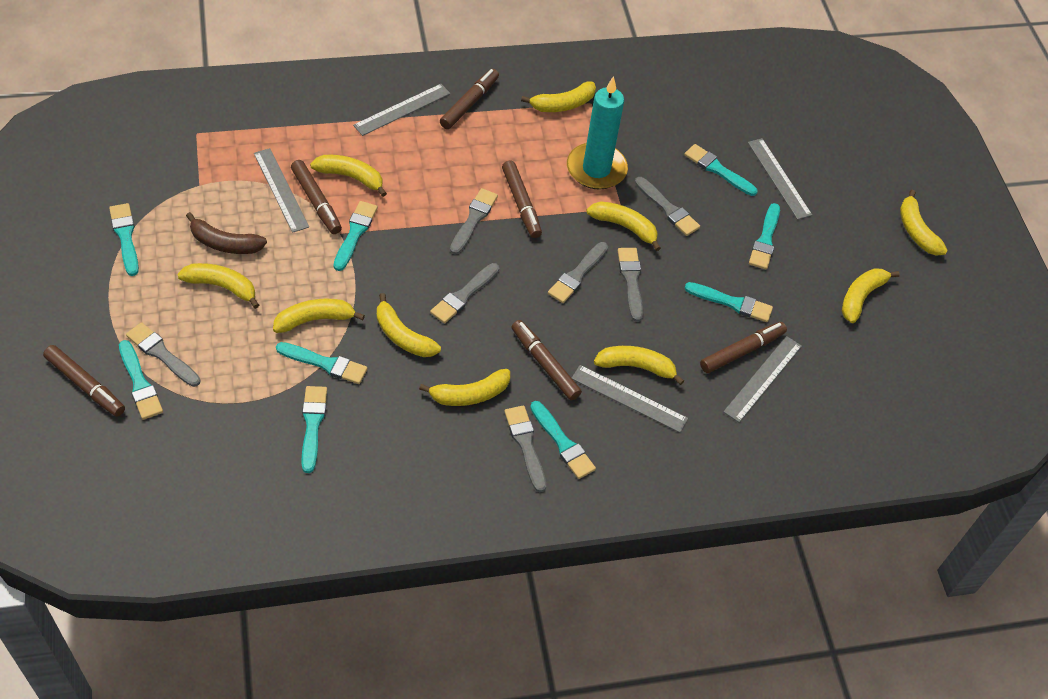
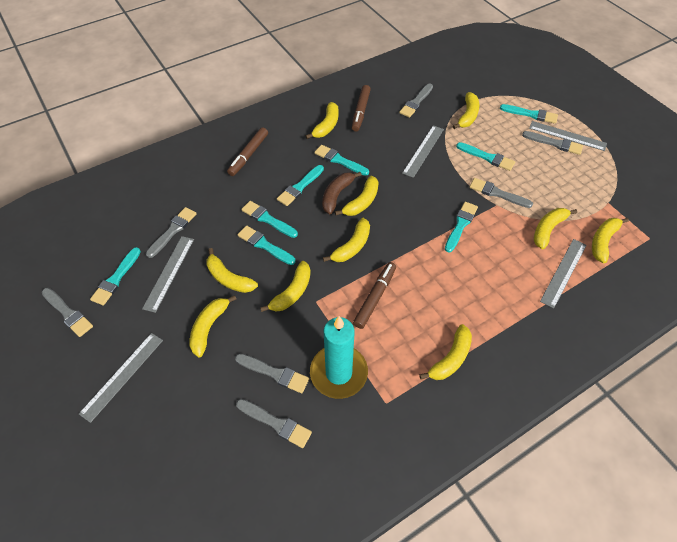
brown marker: [43,345,125,417] [291,160,342,234] [440,69,499,129] [502,160,542,238] [511,320,582,401] [700,322,787,373] = 6 -> [227,127,268,176] [352,85,371,131] [353,262,396,329] = 3
turquoise brush: [109,203,139,276] [119,340,163,420] [276,342,368,384] [302,386,327,473] [334,201,378,271] [530,401,596,479] [684,144,758,196] [685,282,773,322] [749,203,780,270] = 9 -> [90,247,141,306] [237,226,296,265] [241,201,298,238] [277,165,324,206] [314,145,369,176] [445,202,478,253] [456,142,515,171] [500,104,558,124] = 8

